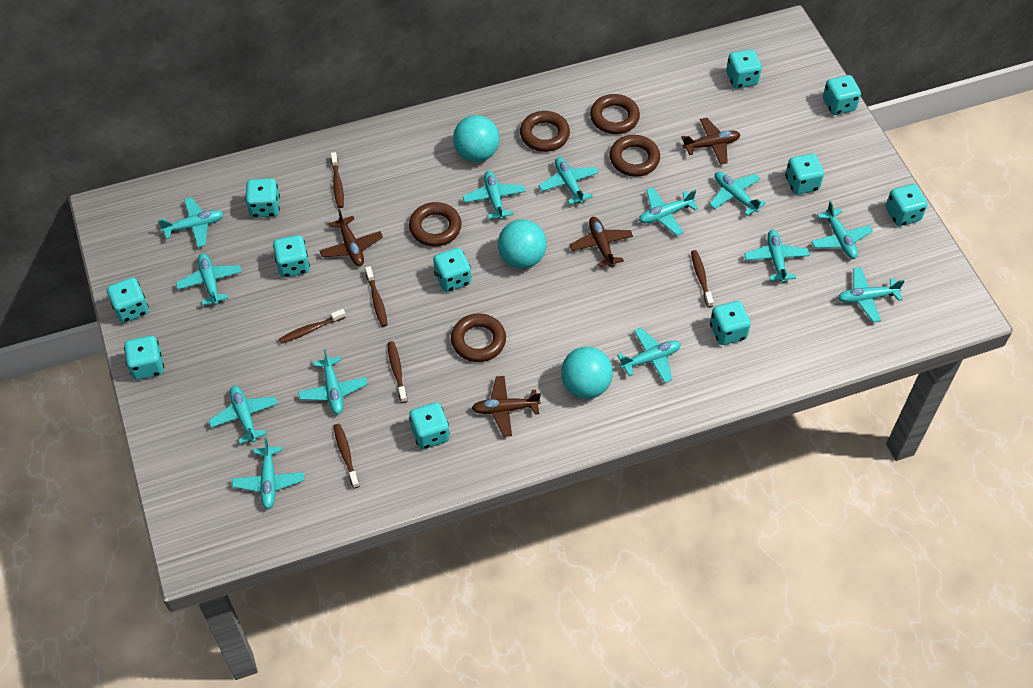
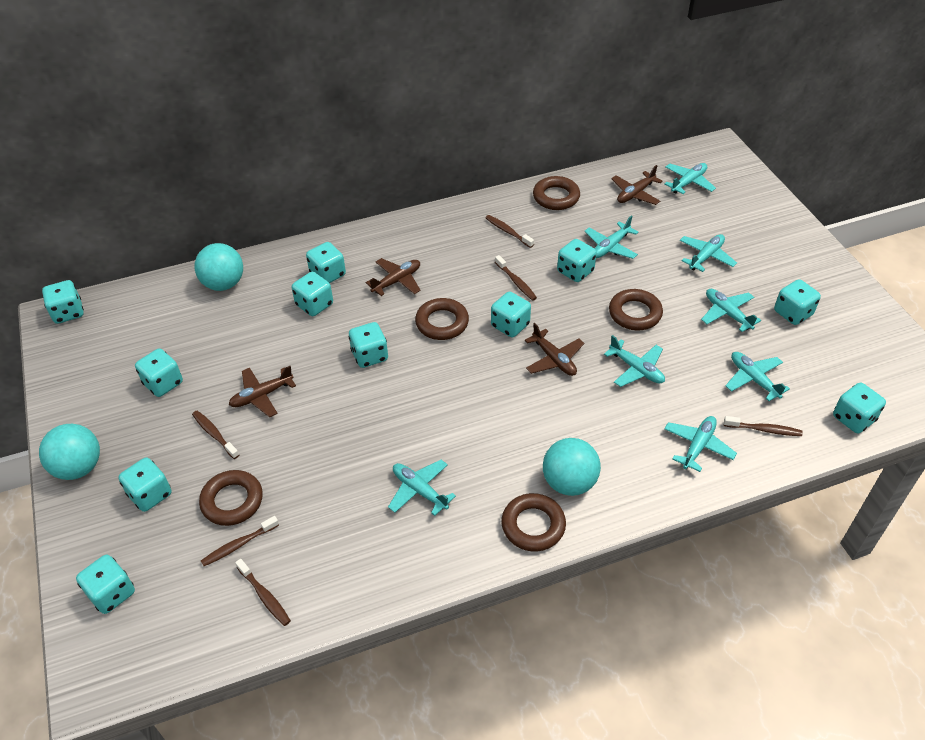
turquoise plane: [158,197,224,247] [176,253,242,305] [208,386,278,444] [232,438,304,509] [298,349,368,415] [463,171,526,220] [539,157,599,205] [617,328,681,383] [639,187,699,236] [709,172,766,216] [744,230,810,283] [811,201,873,259] [838,267,905,322] = 13 -> [388,460,456,516] [584,216,639,259] [604,335,665,387] [664,416,737,472] [665,163,716,194] [680,234,737,272] [701,289,761,332] [726,352,790,401] = 8

